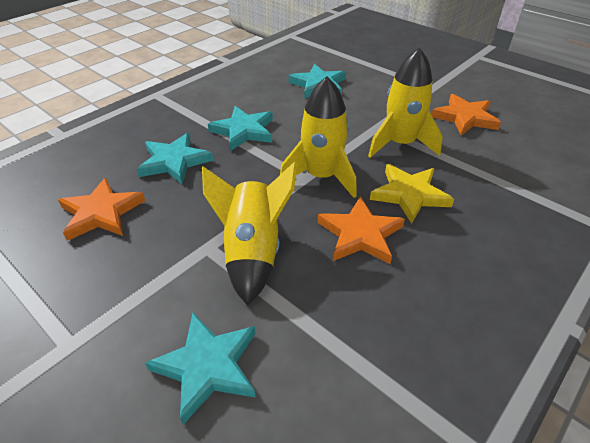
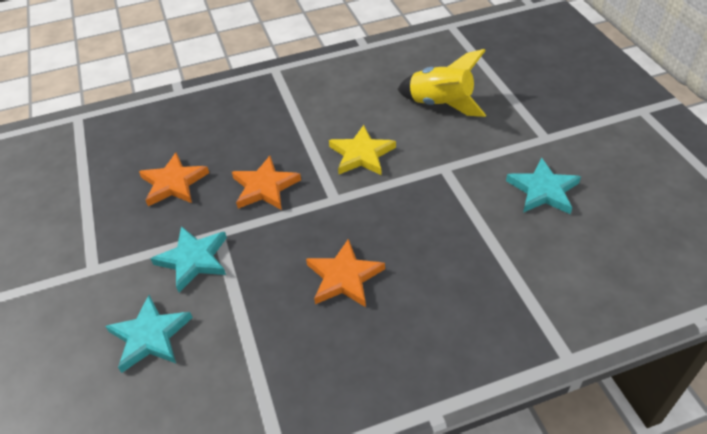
turquoise star: [137,133,213,184] [145,313,256,425] [208,106,273,151] [289,64,346,99] = 4 -> [105,295,193,373] [151,226,227,292] [506,157,581,214] = 3
yellow rocket: [202,161,298,306] [280,76,356,198] [368,47,443,158] = 3 -> [397,49,486,117] = 1

